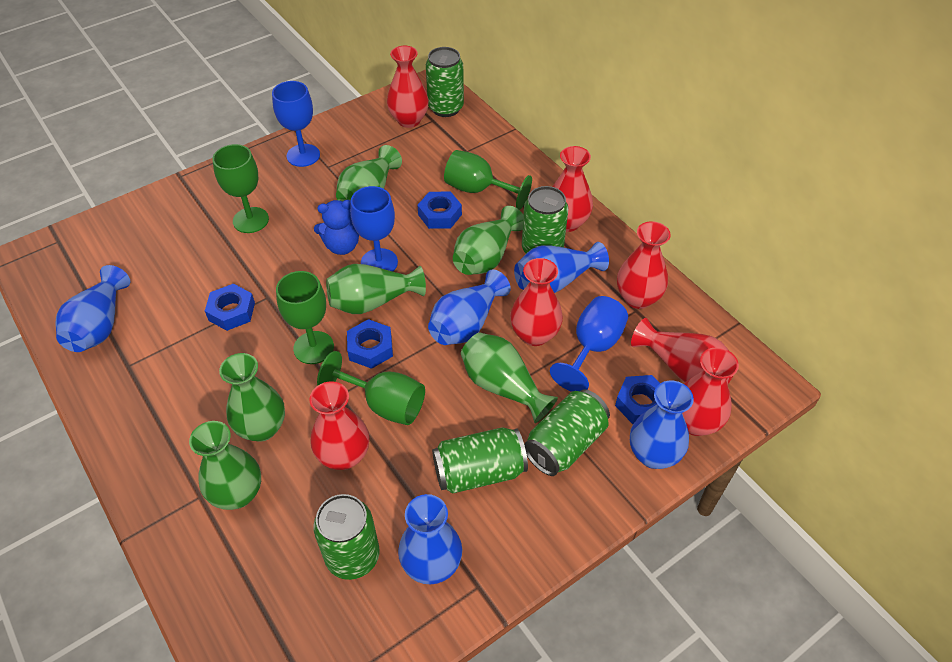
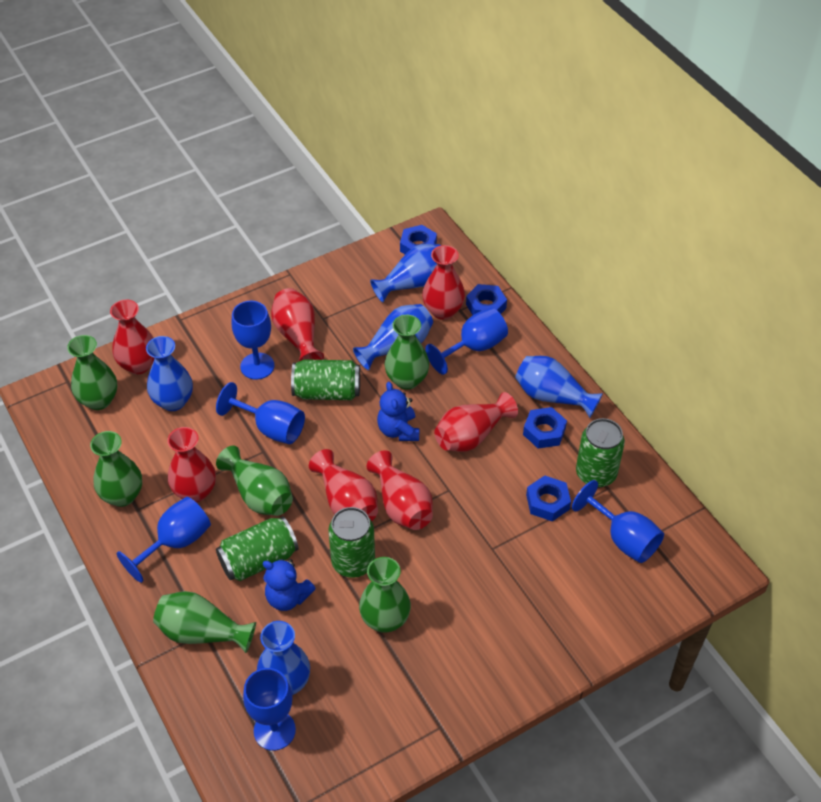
blue goblet: [272,81,320,167] [350,186,398,271] [550,296,628,392] = 3 -> [117,497,211,583] [216,382,305,444] [232,301,275,380] [243,668,296,751] [425,307,508,375] [572,480,664,563] = 6
blue teddy bear: [314,200,359,255] = 1 -> [263,559,316,611] [377,382,419,441] = 2
green can: [313,494,380,580] [426,47,464,117] [432,427,528,494] [522,186,568,253] [524,389,610,476] = 5 -> [216,517,299,581] [291,359,360,400] [328,507,375,578] [576,418,625,488] = 4
green goblet: [212,144,269,233] [276,271,334,364] [317,351,425,425] [444,150,532,210] = 4 -> none = 0

